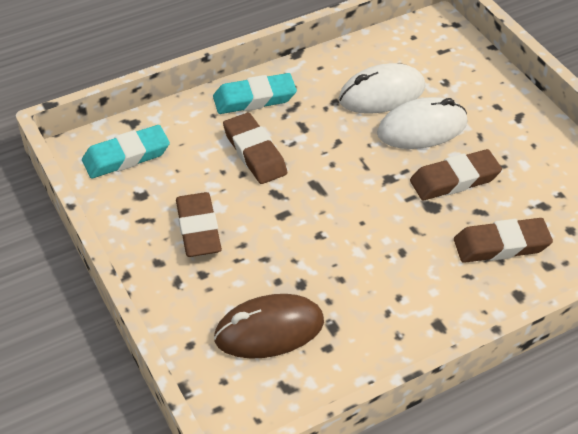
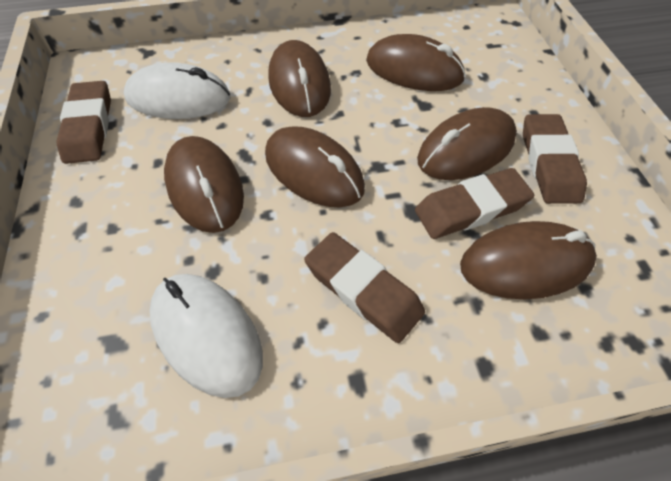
brown mouse: [214,294,324,359] = 1 -> [164,136,244,233] [265,126,365,207] [268,40,331,117] [366,34,466,91] [417,107,517,180] [460,221,597,299] = 6
turquoise eraser: [82,125,170,179] [213,73,297,114] = 2 -> none = 0

